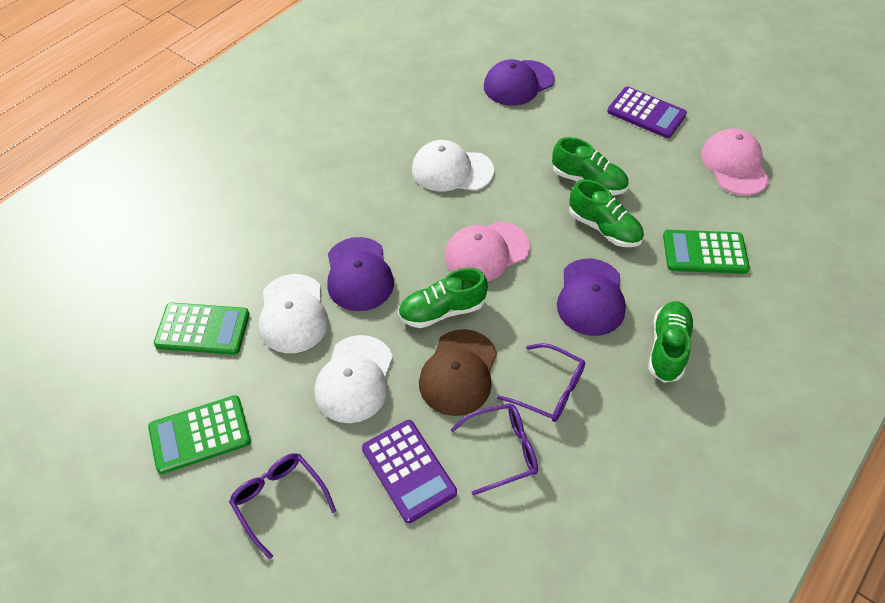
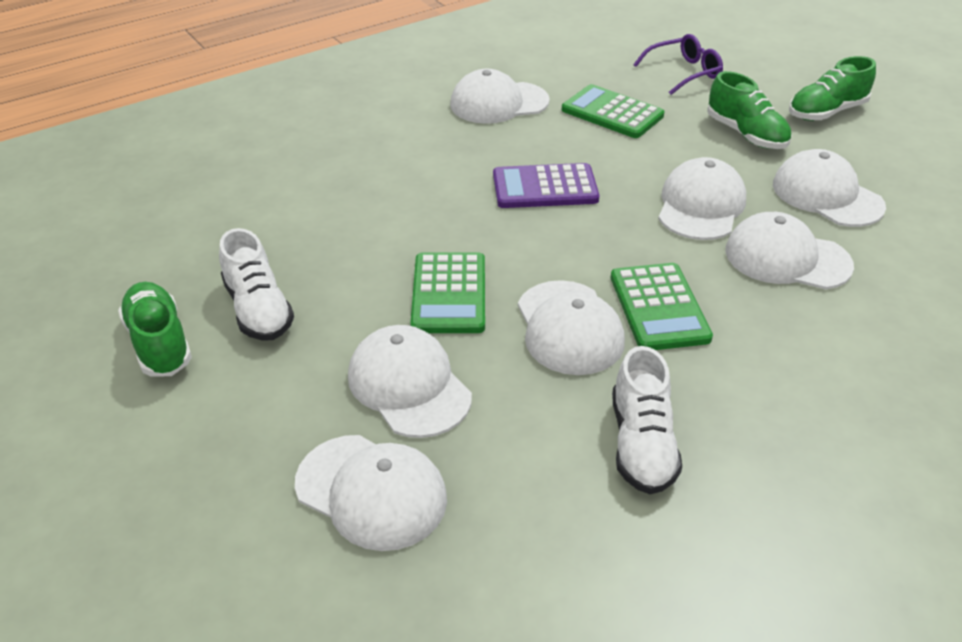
brown cap: [419,329,497,416] = 1 -> none = 0
green shoe: [398,268,488,328] [552,137,629,195] [569,179,644,247] [648,301,694,383] = 4 -> [118,282,192,377] [707,71,792,149] [789,56,876,121] = 3
pink cap: [444,221,530,282] [701,129,770,195] = 2 -> none = 0
purple calculator: [362,420,457,523] [607,87,687,138] = 2 -> [493,163,599,208] = 1
purple cap: [327,237,394,311] [484,59,554,106] [557,259,626,336] = 3 -> none = 0
purple glasses: [229,453,336,559] [450,403,538,496] [497,343,585,422] = 3 -> [633,34,723,95] = 1
white cap: [259,274,329,353] [315,335,393,423] [412,140,494,191] = 3 -> [295,435,447,551] [348,325,472,438] [450,69,550,124] [518,280,625,375] [658,157,746,240] [725,212,854,289] [773,149,886,227] = 7
white shoe: none = 0 -> [219,228,294,340] [612,346,682,494] = 2

